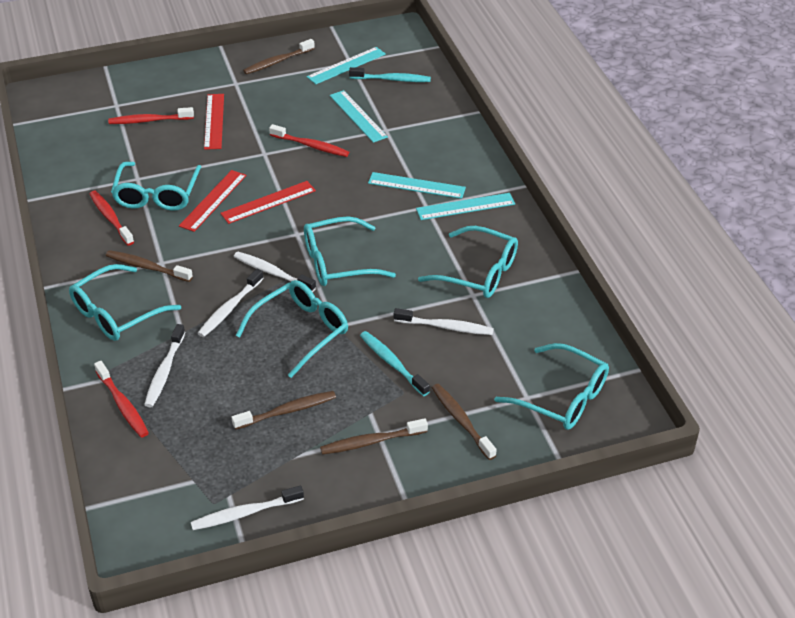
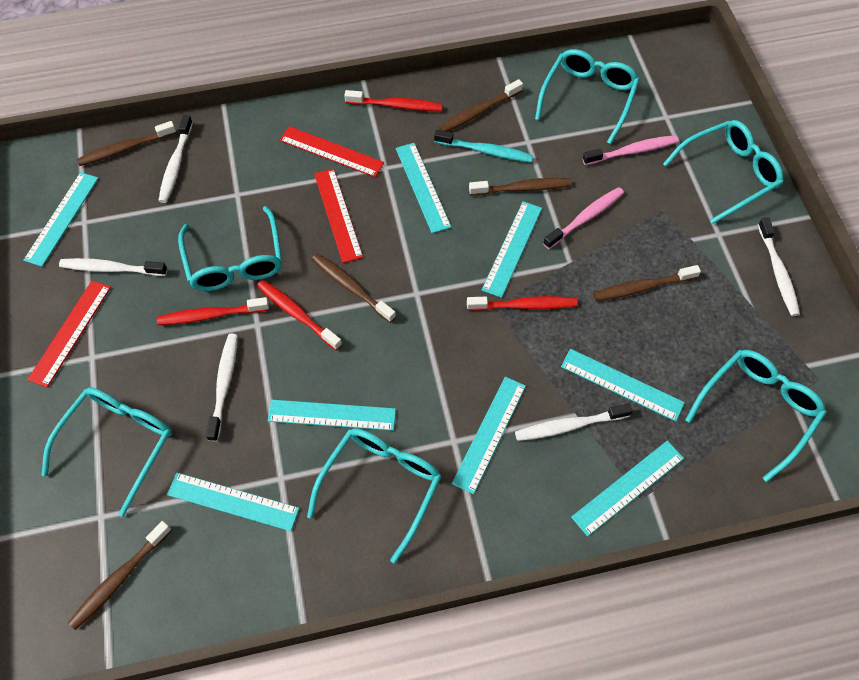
brown toothbrush: [106,250,193,282] [231,391,336,430] [243,39,315,74] [320,418,428,455] [432,384,497,460] = 5 -> [68,521,172,630] [77,121,176,166] [312,253,396,323] [439,79,523,132] [469,178,572,196] [593,265,701,301] = 6
pink toothbrush: none = 0 -> [543,187,624,249] [582,135,679,165] = 2
turquoise ruler: [307,47,386,84] [330,90,388,143] [368,172,466,199] [416,193,515,220] = 4 -> [23,172,99,267] [167,473,299,531] [268,400,396,431] [396,143,451,233] [452,377,526,494] [482,201,542,298] [561,349,685,422] [571,441,684,536] = 8
turquoise toothbrush: [349,67,431,82] [360,331,430,396] = 2 -> [434,130,533,162] = 1

